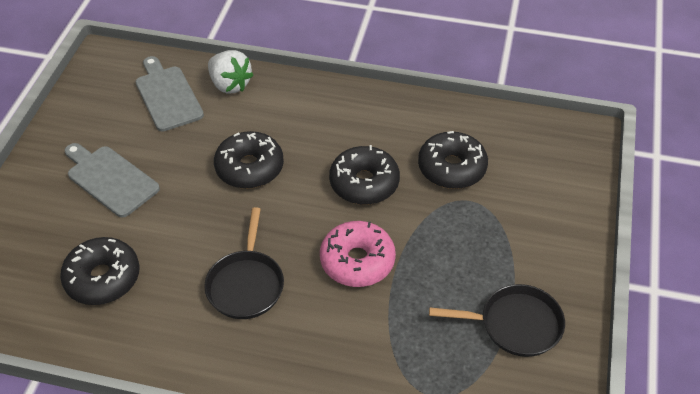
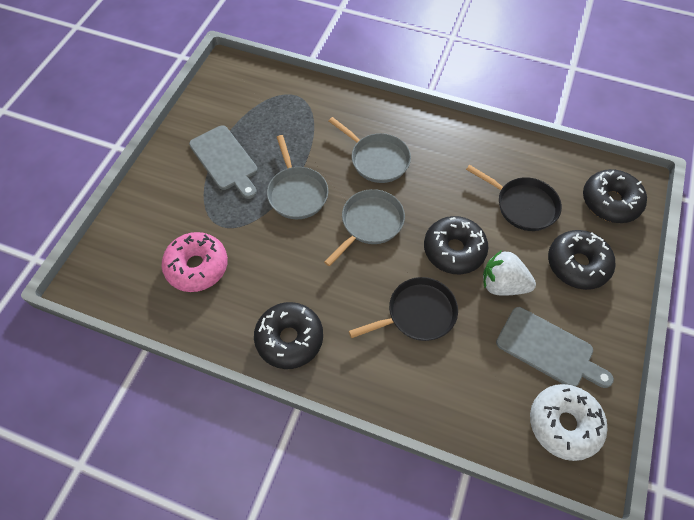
grey pan: none = 0 -> [267,135,328,219] [324,189,405,266] [329,117,411,183] = 3
white donut: none = 0 -> [530,384,608,461] = 1

